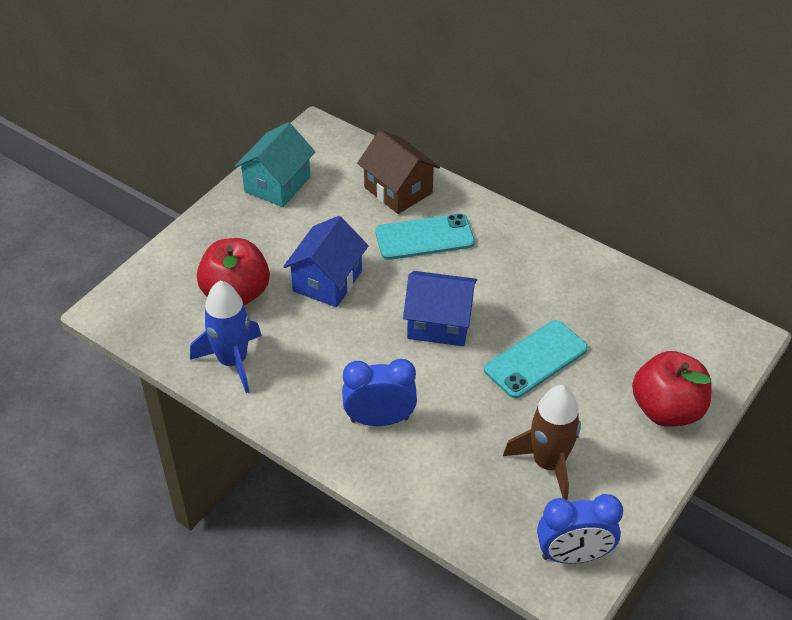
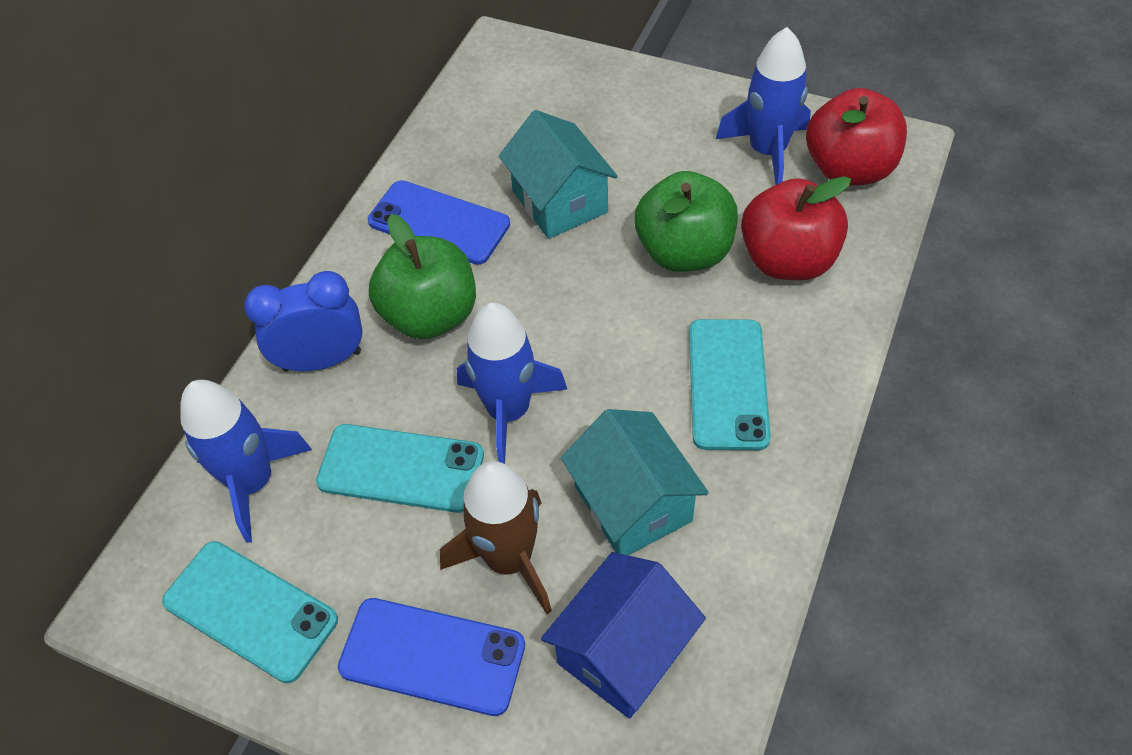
blue clock: [342,359,417,426] [537,494,623,564] = 2 -> [244,271,363,371] = 1
blue house: [283,216,369,307] [403,271,477,346] = 2 -> [541,552,706,719] = 1
blue phone: none = 0 -> [338,598,525,716] [368,180,510,265] = 2
blue rocket: [190,281,262,393] = 1 -> [180,380,312,543] [457,302,567,464] [716,27,811,185] = 3
brown house: [357,130,440,214] = 1 -> none = 0
green apple: none = 0 -> [369,214,476,339] [634,171,738,272] = 2
turquoise house: [234,122,315,207] = 1 -> [499,110,618,239] [561,409,709,555] = 2
turquoise phone: [375,214,475,260] [484,320,588,398] = 2 -> [162,541,338,683] [316,424,484,513] [689,319,771,450] = 3

